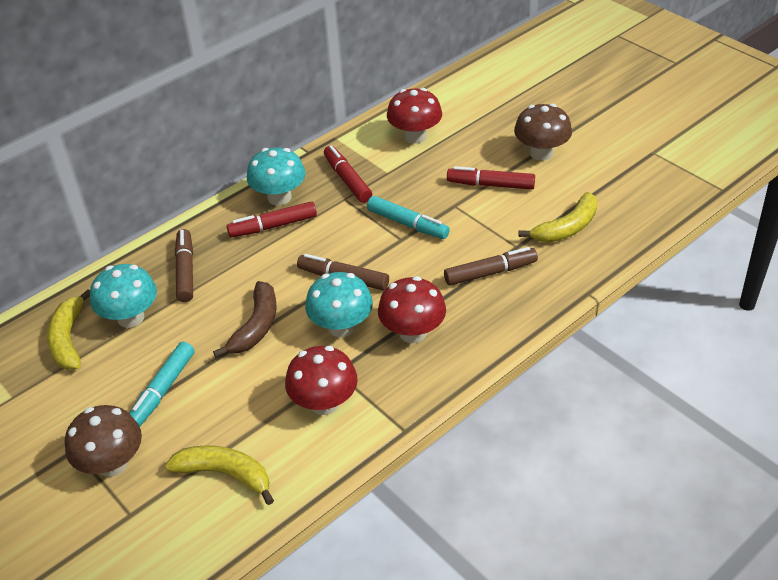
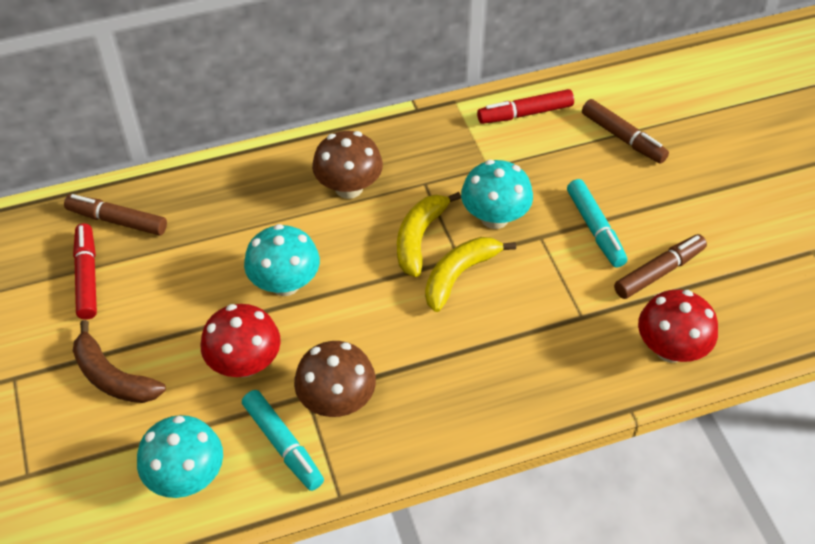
red marker: [227,201,317,237] [324,145,372,203] [447,166,535,190] = 3 -> [73,223,97,320] [477,89,574,124] = 2
red mushroom: [285,346,358,415] [378,276,446,343] [387,88,442,144] = 3 -> [201,304,281,377] [638,290,718,363] = 2
yellow banana: [47,289,90,370] [165,445,274,505] [519,192,597,243] = 3 -> [397,192,461,277] [425,237,516,312] = 2

